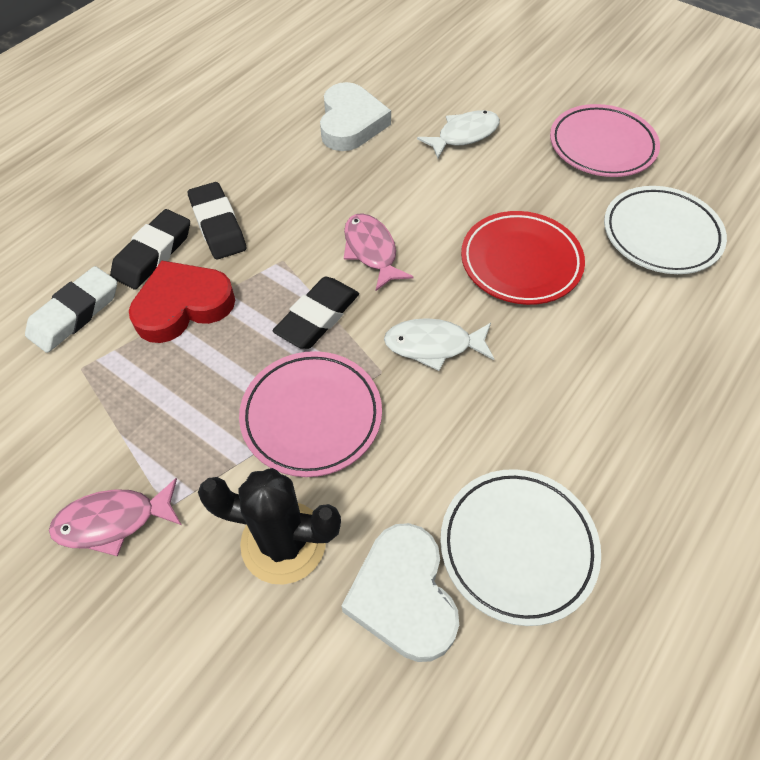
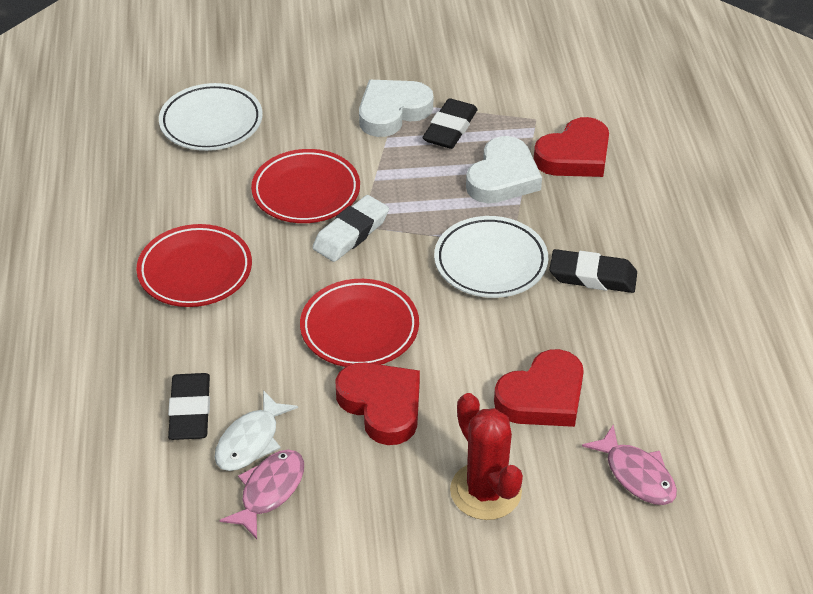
black cactus: [198,468,341,585] = 1 -> none = 0
pink plate: [239,351,382,477] [550,104,660,177] = 2 -> none = 0
red cactus: none = 0 -> [450,393,523,520] = 1
red heart: [129,261,235,343] = 1 -> [336,363,420,445] [494,349,584,427] [534,117,609,177] = 3
red plate: [461,211,585,305] = 1 -> [136,224,252,307] [251,149,360,223] [300,279,419,367] = 3
white fish: [384,318,494,371] [417,110,500,159] = 2 -> [214,390,298,471] = 1

